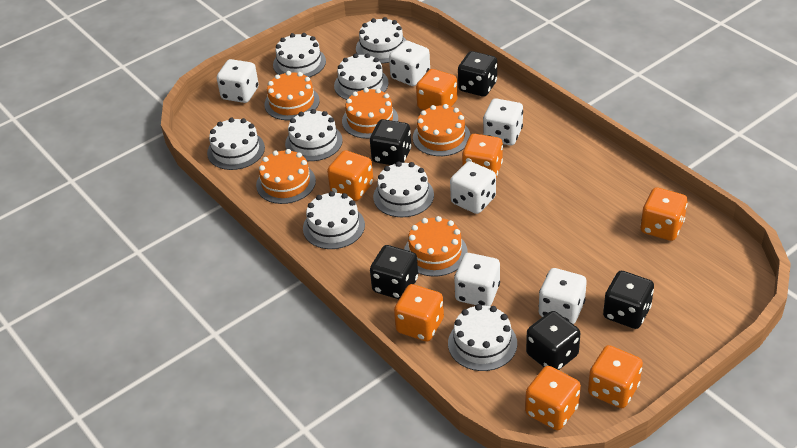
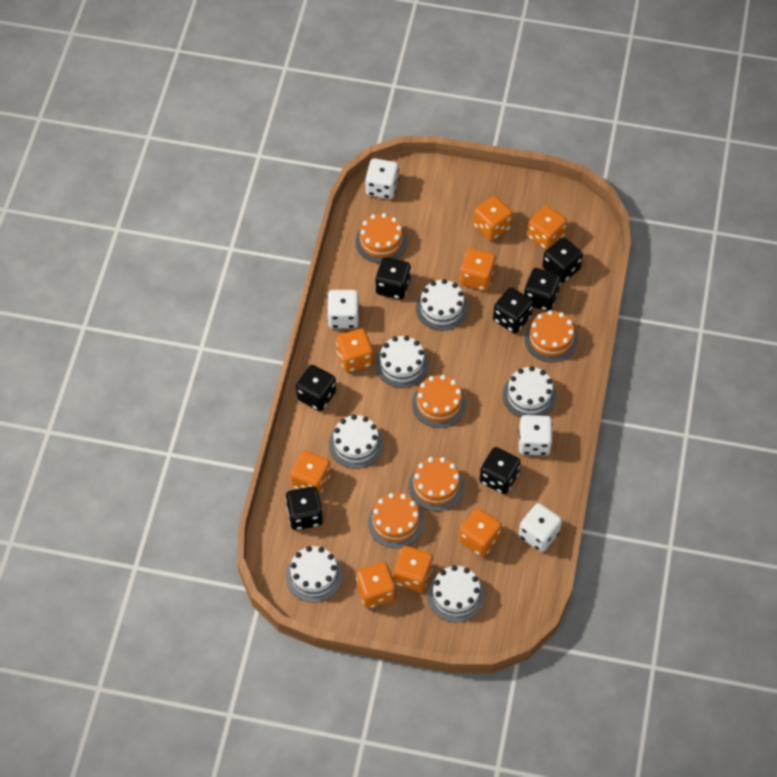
black dice: [370,119,411,165] [370,245,418,299] [458,51,497,97] [526,311,580,370] [603,271,654,329] = 5 -> [286,487,323,530] [296,365,336,411] [375,257,411,300] [479,447,521,494] [493,287,533,333] [524,268,561,311] [542,237,583,283] = 7
orange dice: [327,150,374,201] [394,284,444,342] [416,69,458,110] [462,134,503,177] [525,366,581,430] [588,345,643,408] [641,187,688,241] = 7 -> [290,451,331,495] [336,329,373,372] [356,562,396,609] [394,546,433,592] [459,508,502,557] [460,248,496,291] [473,196,513,241] [527,205,567,250] = 8
white cake: [207,118,265,170] [273,33,326,77] [285,109,343,161] [303,191,365,249] [334,53,389,100] [356,17,407,64] [373,161,434,217] [448,304,517,371] = 8 -> [286,546,343,603] [329,414,384,469] [375,336,429,388] [416,279,468,331] [427,565,485,622] [502,366,557,418] = 6
white dice: [217,59,259,103] [389,41,430,86] [450,161,496,214] [454,253,500,306] [483,98,523,145] [539,268,587,324] = 6 -> [327,290,360,329] [365,158,399,199] [518,415,553,455] [519,503,562,552] = 4

